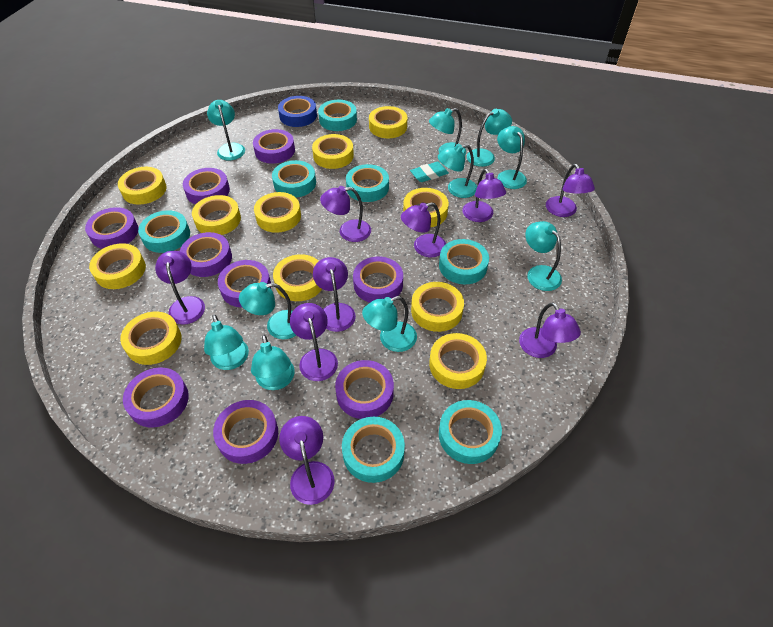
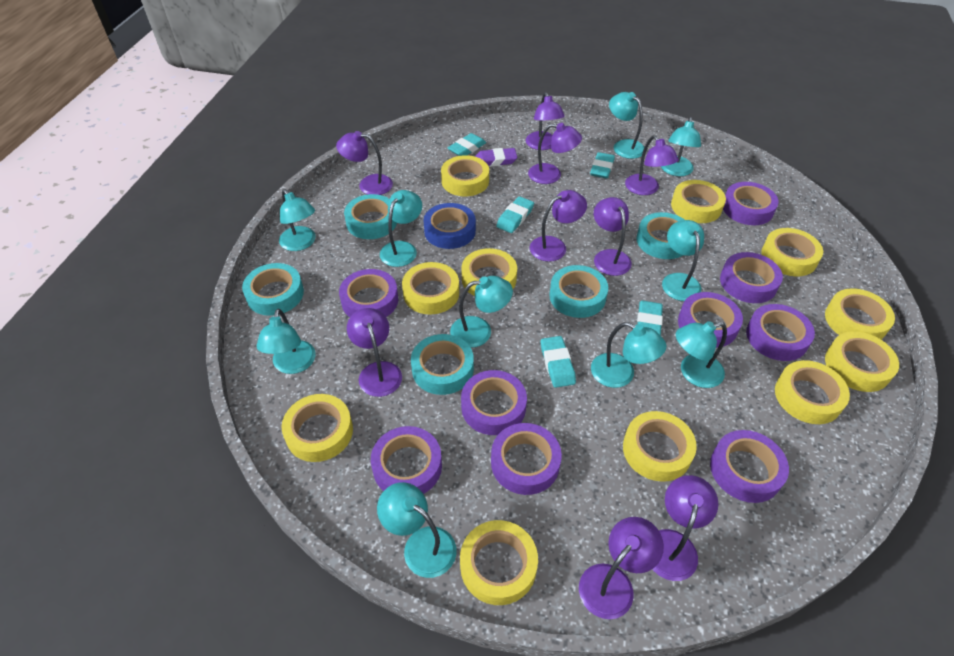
purple eraser: none = 0 -> [475,148,517,167] = 1
turquoise eraser: [410,162,449,182] = 1 -> [448,133,486,156] [496,196,534,233] [541,336,576,388] [590,152,615,179] [637,300,663,336] = 5
turquoise tape: [138,210,190,253] [272,160,316,197] [318,100,357,131] [342,417,405,483] [346,164,389,202] [439,239,489,284] [439,400,502,464] = 7 -> [242,263,304,316] [344,194,397,239] [411,334,474,395] [549,265,608,318] [637,212,685,259] = 5

